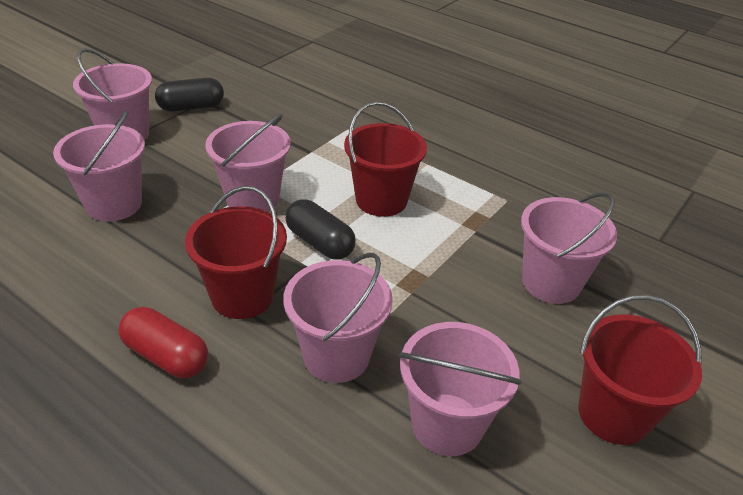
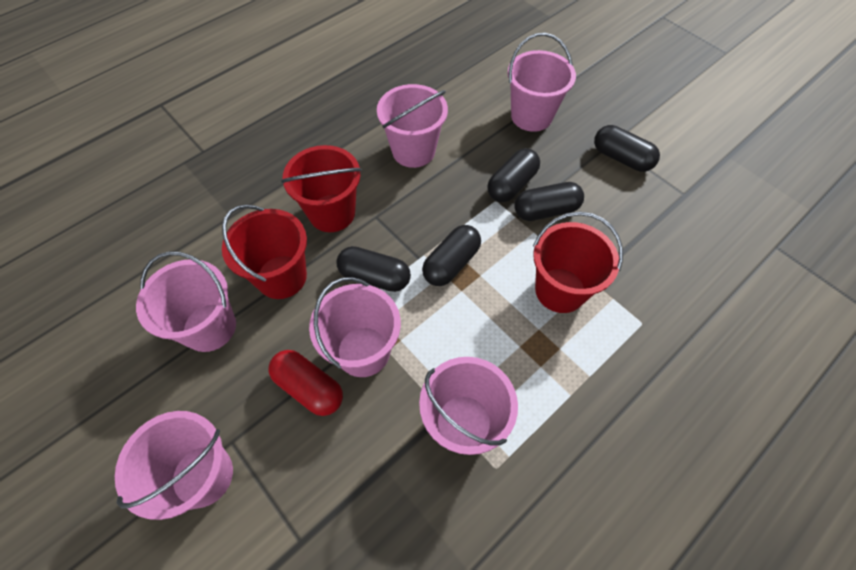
black capsule: [155,78,224,111] [285,200,356,260] = 2 -> [337,246,411,292] [422,225,481,286] [487,148,540,202] [514,182,584,221] [594,125,660,172] = 5

